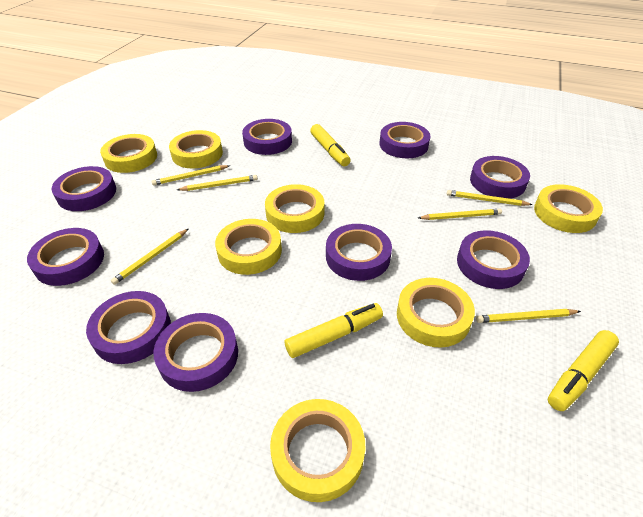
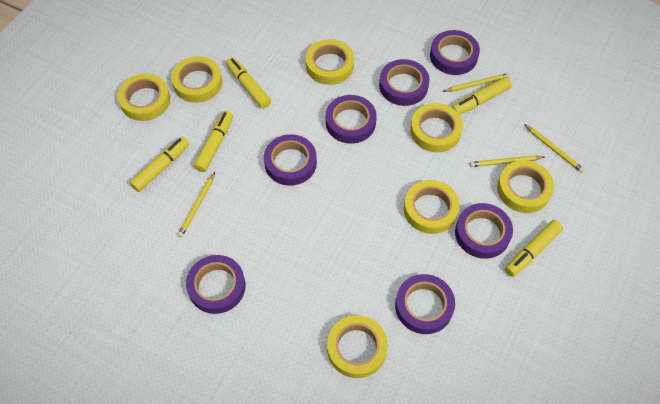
purple tape: [27,228,104,286] [52,166,116,211] [86,291,171,364] [153,313,238,392] [242,119,292,155] [326,224,392,281] [380,122,431,158] [457,230,530,289] [470,156,530,199] = 9 -> [186,255,246,314] [264,134,317,186] [326,95,377,144] [379,59,430,106] [395,274,455,334] [430,30,480,75] [455,203,513,259] = 7
yellow marker: [285,303,383,358] [310,124,351,166] [548,330,619,411] = 3 -> [130,137,189,192] [194,111,233,172] [226,57,271,108] [452,77,512,115] [505,220,563,277] = 5
yellow pencil: [111,229,188,285] [152,165,230,186] [177,175,258,191] [418,209,502,220] [447,190,533,206] [476,309,581,323] = 6 -> [178,172,215,237] [443,73,510,92] [470,155,544,167] [524,124,584,173] = 4

